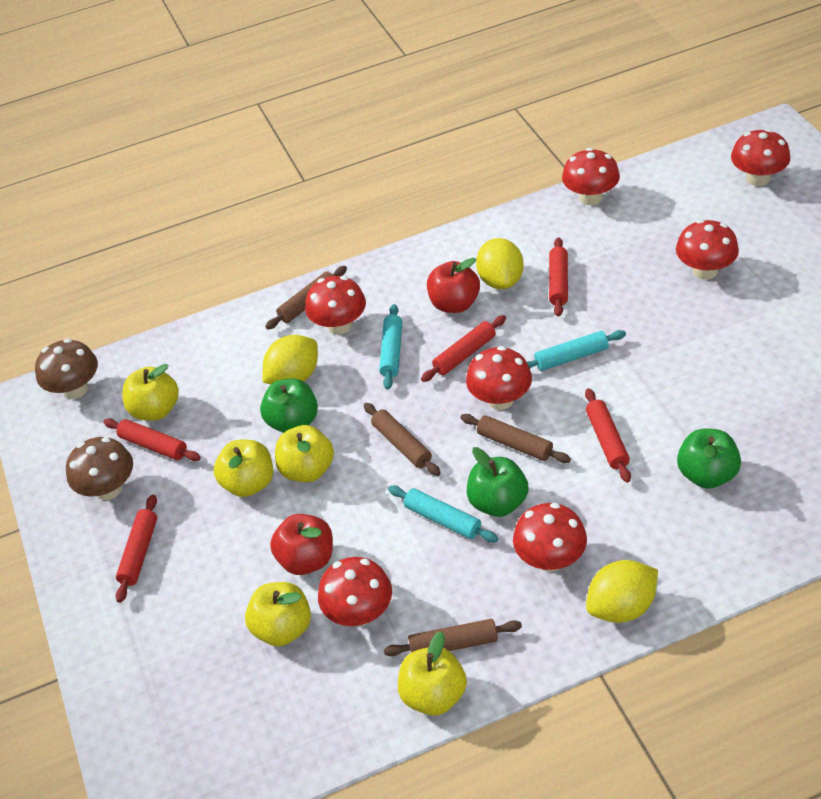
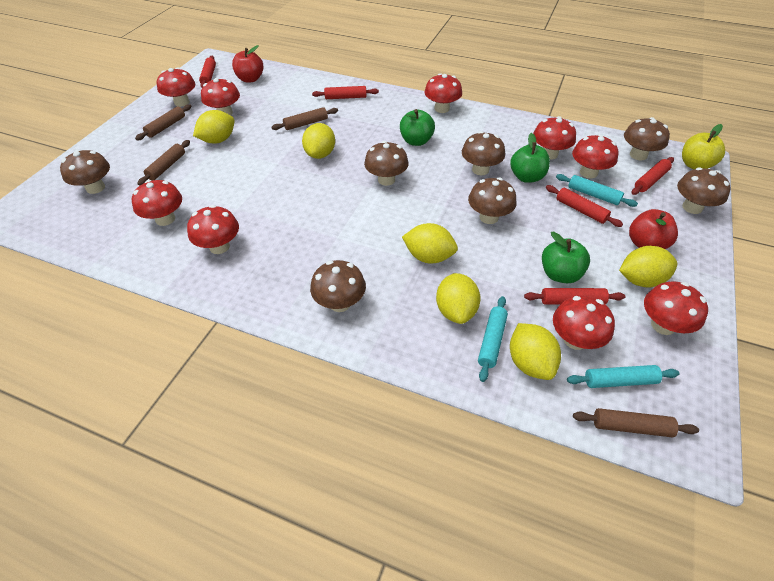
brown mushroom: [35,339,98,399] [66,437,133,500] = 2 -> [60,150,110,194] [310,260,366,312] [364,141,409,186] [462,131,505,175] [468,177,516,224] [624,117,670,160] [677,167,731,214] = 7
red mushroom: [305,276,366,335] [318,557,392,626] [466,346,532,410] [513,503,587,572] [562,148,620,205] [676,220,739,280] [731,129,790,186] = 7 -> [132,180,182,226] [157,67,195,107] [187,205,239,254] [201,78,240,115] [424,73,462,113] [533,116,576,159] [553,295,615,350] [572,134,618,179] [644,281,708,335] = 9
yellow apple: [122,364,179,420] [214,440,273,497] [245,582,311,646] [275,425,334,482] [398,631,467,716] = 5 -> [682,124,725,169] = 1
yellow lemon: [262,335,318,384] [476,238,524,289] [586,560,658,623] = 3 -> [193,110,235,144] [302,123,335,159] [402,223,458,263] [436,273,481,324] [510,323,561,380] [619,246,677,288] = 6

